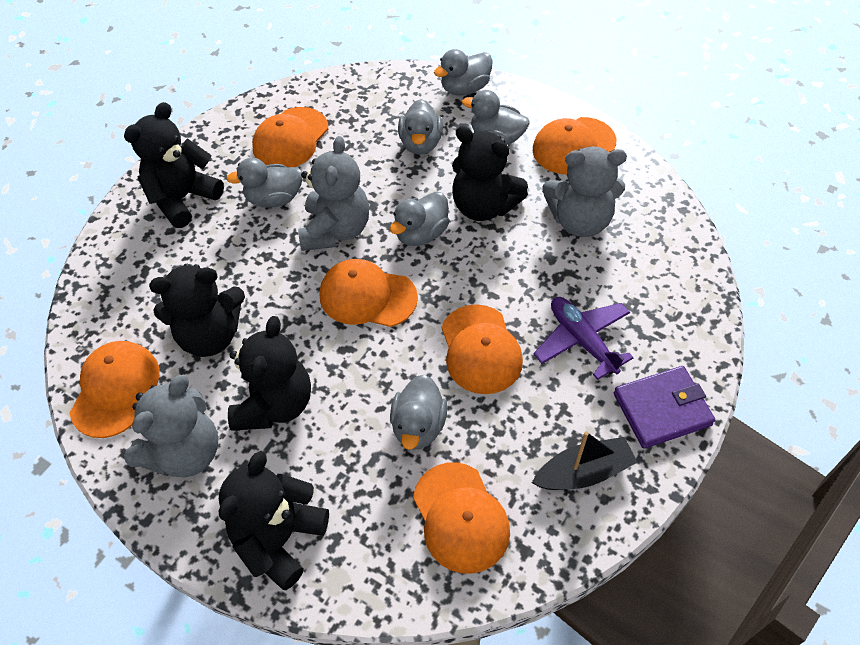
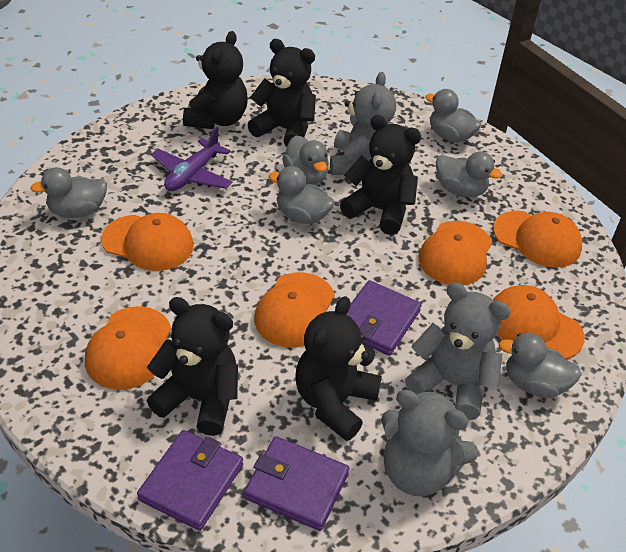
black boat: [532,431,638,490] = 1 -> none = 0
purple wallet: [614,366,715,449] = 1 -> [137,430,243,531] [244,436,349,531] [346,280,422,356] = 3

